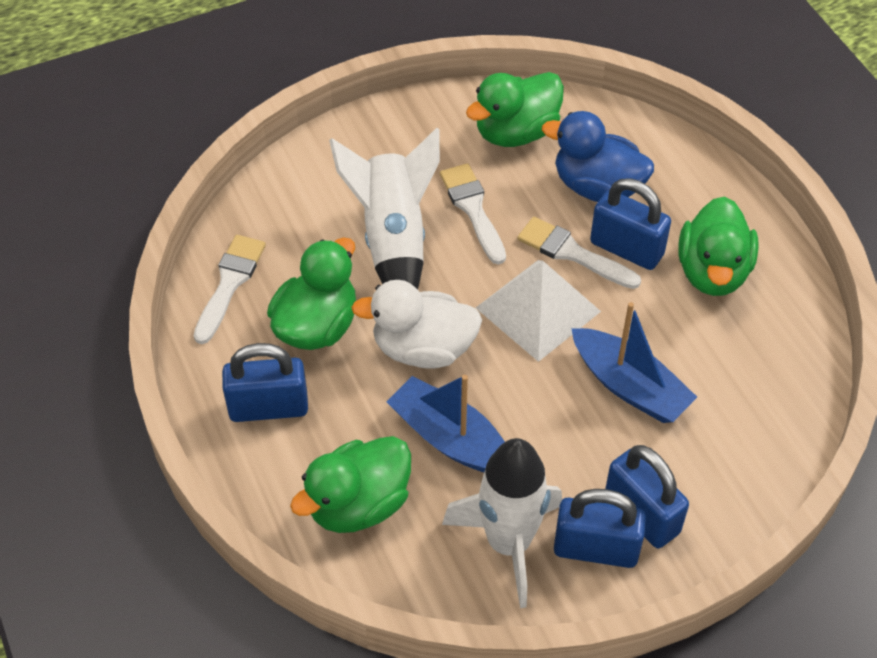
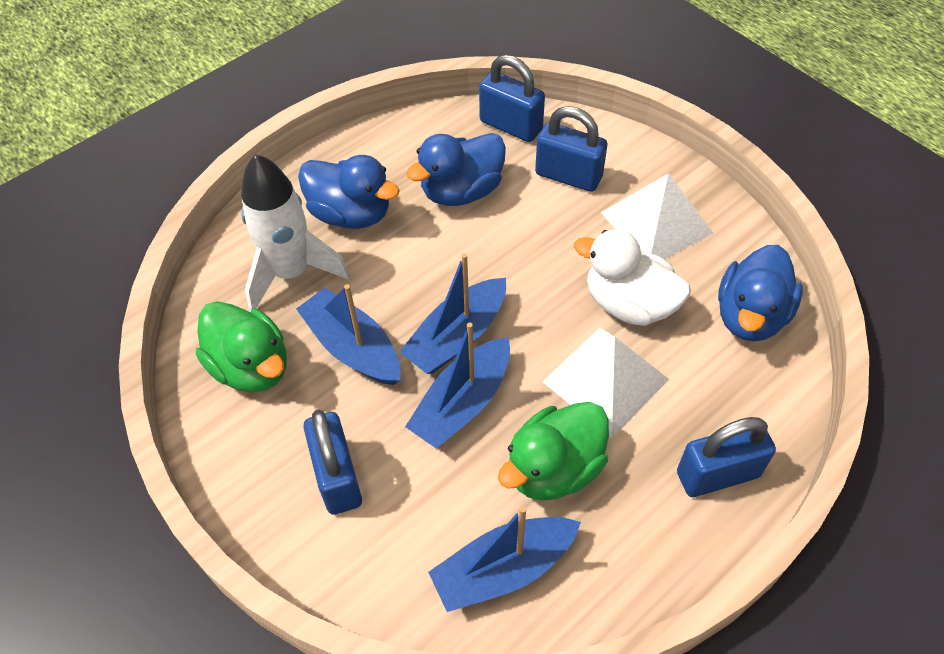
blue boat: [387,375,505,472] [571,302,697,423] = 2 -> [296,284,401,385] [399,253,506,374] [405,322,510,449] [428,506,581,612] = 4
blue duck: [542,111,654,202] = 1 -> [298,155,400,229] [406,133,506,206] [718,245,803,342] = 3
green duck: [267,237,356,350] [290,436,411,533] [466,72,564,147] [678,196,759,296] = 4 -> [196,301,287,393] [498,402,609,500] = 2
white brush: [194,235,266,344] [440,163,506,264] [517,217,641,289] = 3 -> none = 0
white pyramid: [476,260,601,362] = 1 -> [542,328,669,438] [601,173,714,259] = 2
white rocket: [329,128,440,289] [442,438,562,608] = 2 -> [241,154,350,312] = 1

